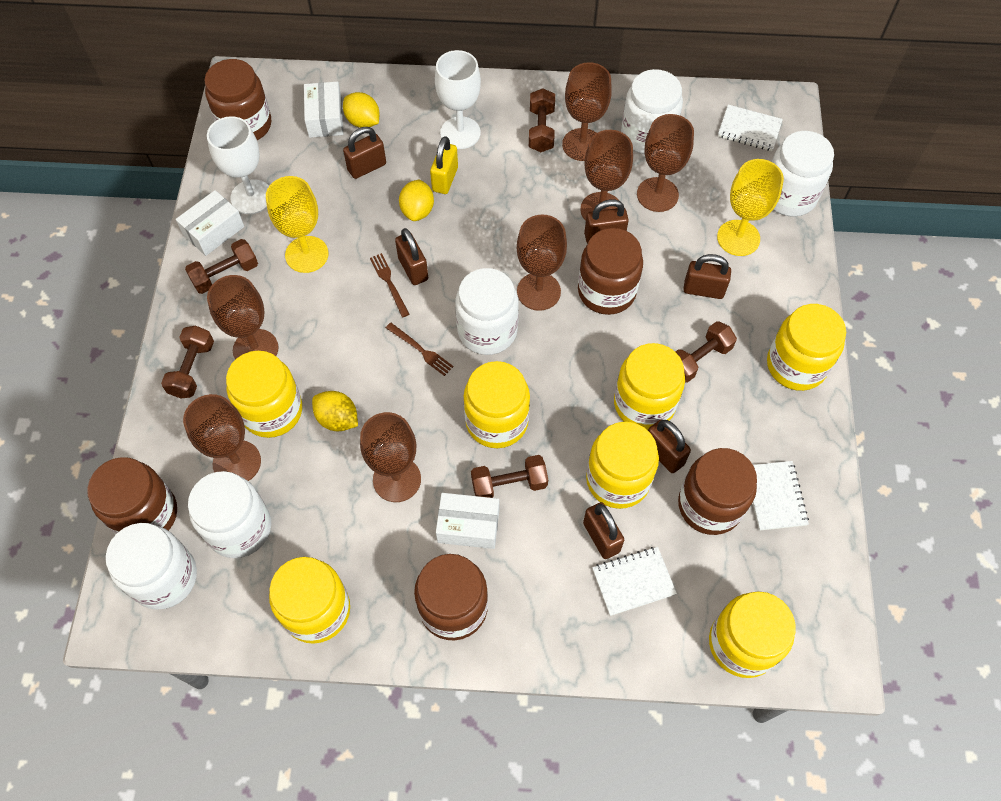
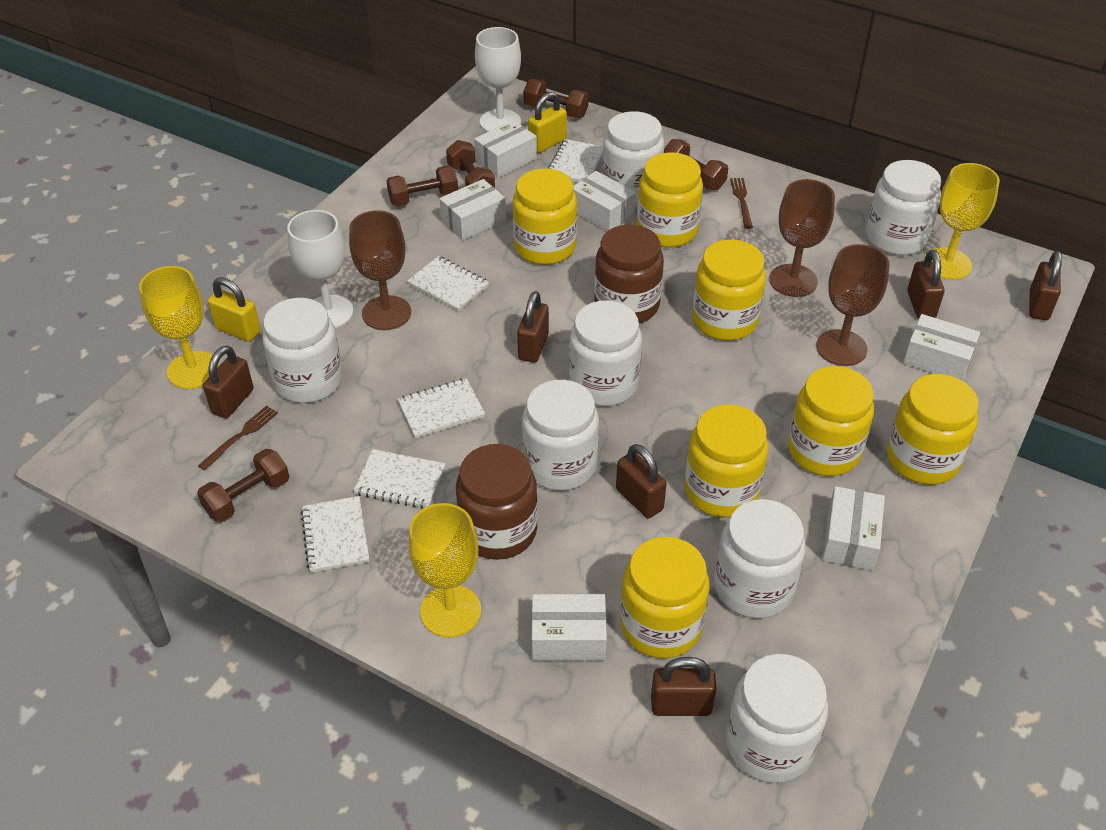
brown goblet: [183,394,261,481] [207,275,278,360] [360,412,421,502] [517,215,567,311] [562,62,612,161] [580,130,633,221] [637,114,694,212] = 7 -> [349,210,411,330] [769,179,835,297] [816,244,889,366] = 3
brown jar: [87,457,177,534] [204,59,271,140] [414,554,488,641] [578,228,643,315] [678,448,757,535] = 5 -> [456,444,538,560] [594,225,664,323] = 2
white box: [176,190,244,256] [304,81,343,138] [436,493,499,549] = 3 -> [440,179,506,240] [474,120,537,178] [532,594,607,661] [573,171,636,231] [822,486,885,571] [903,314,980,381] = 6
white jar: [106,523,197,610] [188,471,271,558] [455,268,519,355] [621,69,683,154] [771,131,834,217] = 5 -> [262,298,343,403] [522,380,599,491] [569,300,642,406] [602,111,664,203] [714,499,806,619] [726,654,828,783] [866,160,941,256] = 7
white notebook: [592,547,677,616] [718,105,783,151] [753,461,809,531] = 3 -> [301,496,369,573] [353,449,446,509] [398,378,485,438] [407,256,489,311] [548,139,603,182] = 5
yellow goblet: [266,176,328,273] [717,159,784,256] = 2 -> [139,266,219,389] [409,503,481,638] [924,163,1000,280] = 3
yellow lemon: [312,391,358,432] [343,92,379,128] [399,179,434,221] = 3 -> none = 0
yellow padlock: [430,136,458,194] = 1 -> [208,277,261,342] [528,92,567,153] = 2

